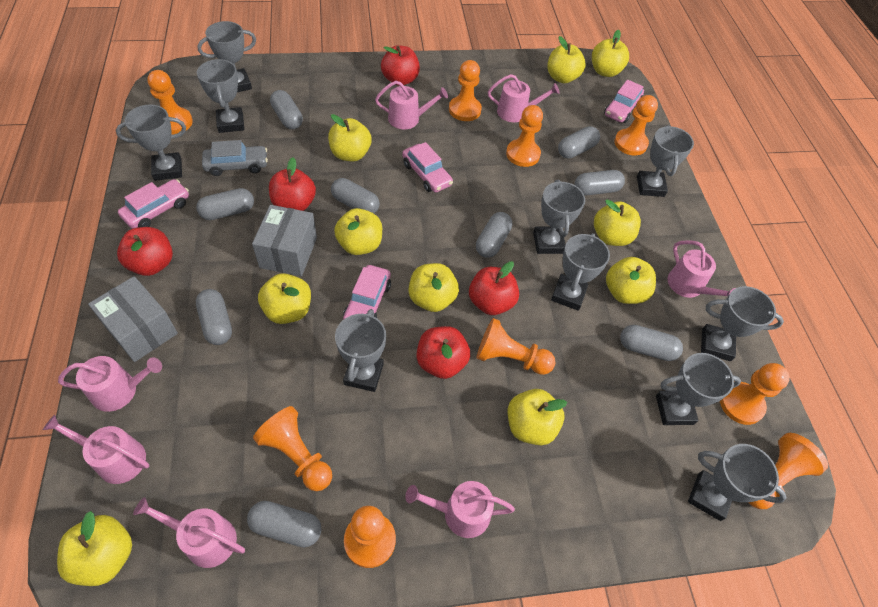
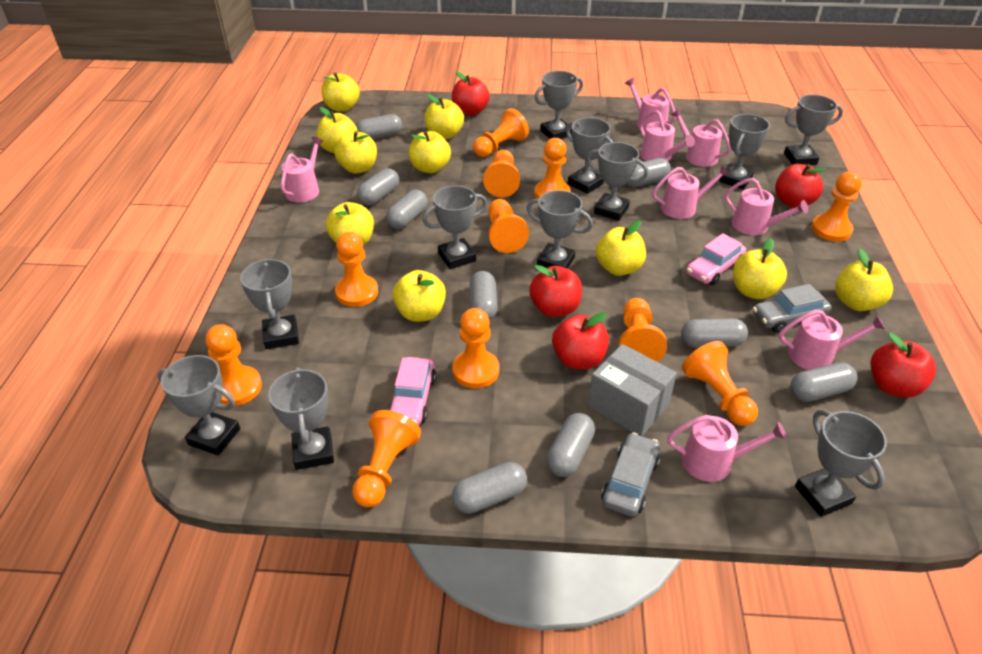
grey box: [88,276,178,362] [252,205,317,276] = 2 -> [588,344,677,436] = 1
grey car: [202,140,268,176] = 1 -> [601,432,660,517] [753,284,832,333] = 2
grey trophy: [116,105,186,181] [197,21,256,92] [197,59,244,133] [335,309,386,392] [533,180,585,254] [551,233,610,311] [637,125,694,197] [656,353,741,425] [688,444,787,521] [701,286,784,361] = 10 -> [157,355,240,456] [240,259,299,349] [268,367,334,470] [423,185,487,269] [526,190,593,269] [534,71,583,139] [566,117,613,194] [587,142,648,221] [719,114,770,189] [784,94,843,165] [795,409,887,517] = 11
orange pawn: [147,70,193,135] [253,406,332,491] [344,506,396,568] [449,60,482,121] [477,318,555,375] [506,105,543,167] [614,95,658,155] [720,363,790,425] [748,433,828,509] = 9 -> [205,324,262,406] [335,232,378,307] [352,410,421,507] [452,308,499,388] [473,108,529,157] [483,150,520,198] [489,199,529,253] [534,138,571,199] [619,298,667,362] [682,341,758,426] [811,172,862,242] = 11
pink car: [118,179,189,229] [343,265,391,320] [402,142,453,193] [604,80,644,123] = 4 -> [388,357,436,426] [686,233,746,285] = 2
pink watering can: [43,415,149,484] [58,356,162,412] [133,497,245,568] [375,81,448,129] [405,481,515,538] [488,74,560,122] [668,240,736,298] = 7 -> [281,137,323,203] [624,78,676,132] [640,110,695,161] [652,165,730,219] [667,415,787,482] [671,108,731,167] [725,178,808,235] [779,309,885,370] = 8

